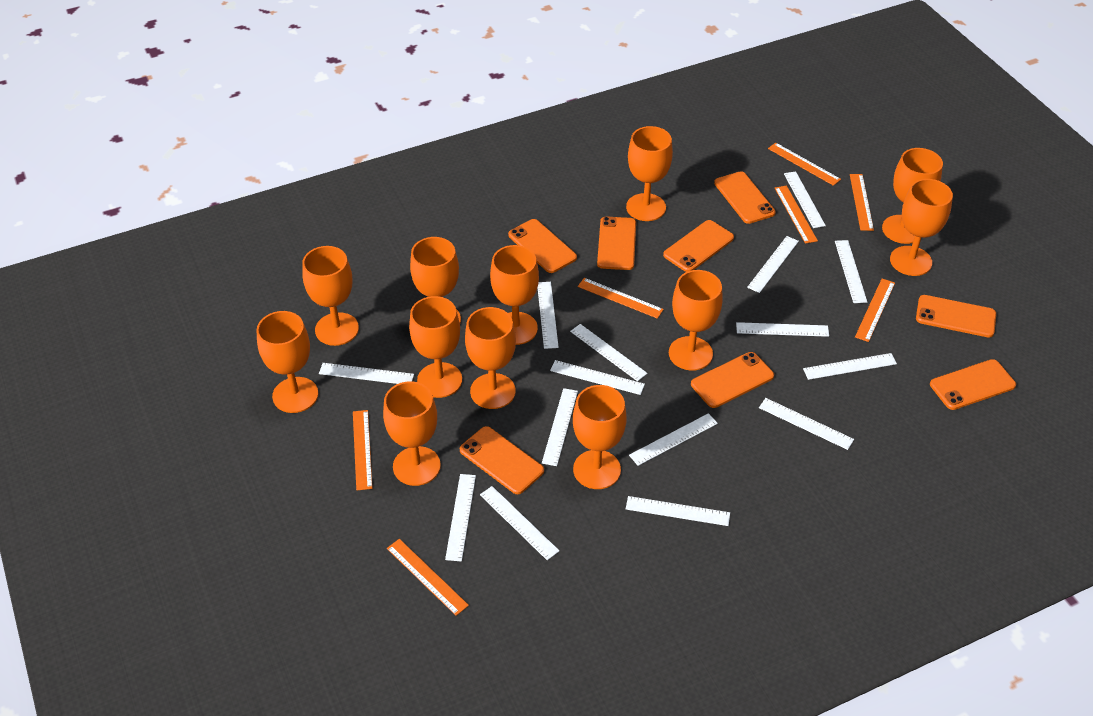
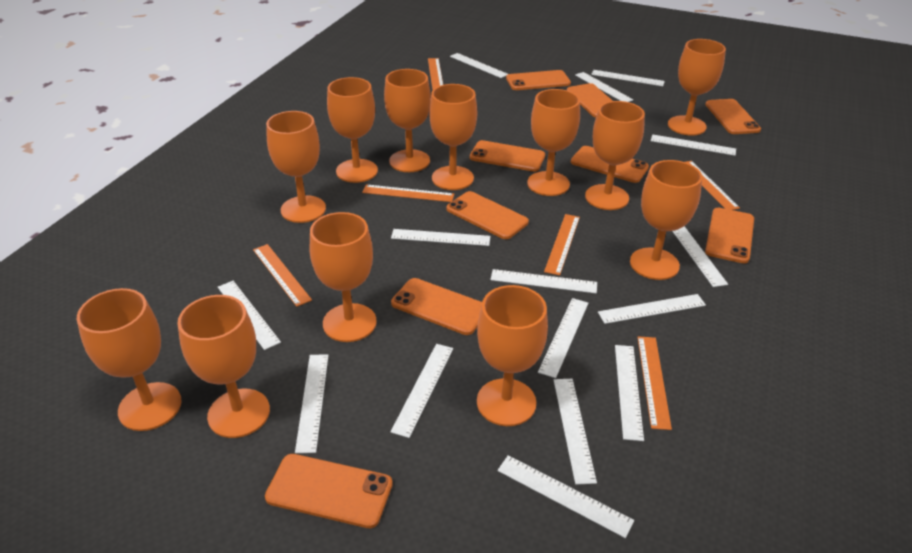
orange phone: [460,426,544,494] [508,219,577,273] [597,217,636,270] [663,220,734,272] [691,352,774,408] [714,171,776,224] [916,295,996,338] [930,359,1016,410] = 8 -> [265,454,393,528] [391,278,482,335] [446,191,529,239] [470,140,545,172] [506,70,571,90] [567,83,613,118] [571,146,649,183] [705,99,761,134] [705,208,754,263] = 9
orange ruler: [353,410,373,490] [387,539,469,616] [578,278,664,319] [768,143,841,186] [775,186,818,244] [850,174,874,231] [855,279,895,342] = 7 -> [253,244,312,307] [362,184,454,202] [428,58,443,90] [544,214,580,275] [638,336,672,430] [686,161,740,210] = 6

